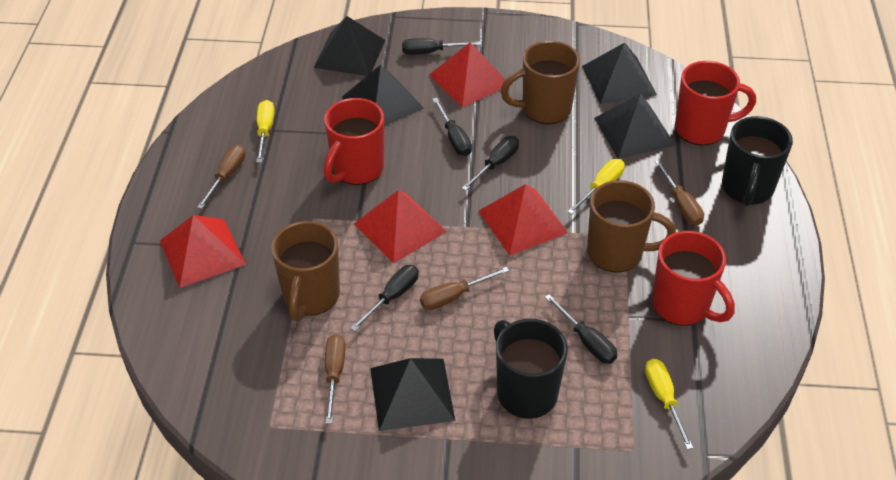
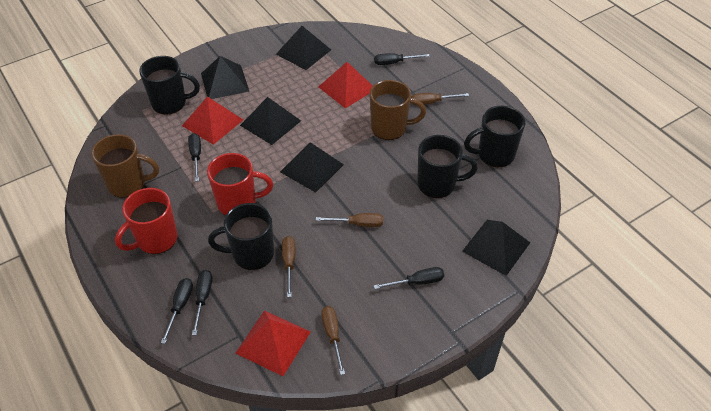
black mug: [494,319,568,419] [722,116,793,207] = 2 -> [139,56,200,115] [208,203,274,270] [417,135,478,198] [464,106,525,167] = 4
brown mug: [271,221,340,321] [501,41,580,124] [587,180,676,272] = 3 -> [91,134,159,198] [370,80,426,140] = 2
red mug: [324,98,384,185] [652,231,735,326] [675,61,756,146] = 3 -> [115,188,177,254] [207,153,273,215] = 2
red pyramid: [160,215,246,288] [354,190,447,263] [429,42,506,107] [478,184,568,255] = 4 -> [182,96,243,145] [236,311,311,376] [319,62,373,108] = 3
yellow screwdriver: [257,100,274,163] [568,159,625,214] [645,359,693,450] = 3 -> none = 0

